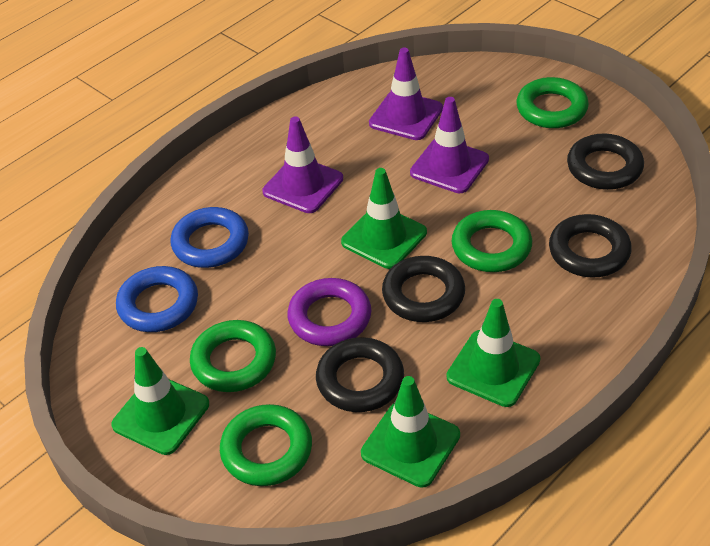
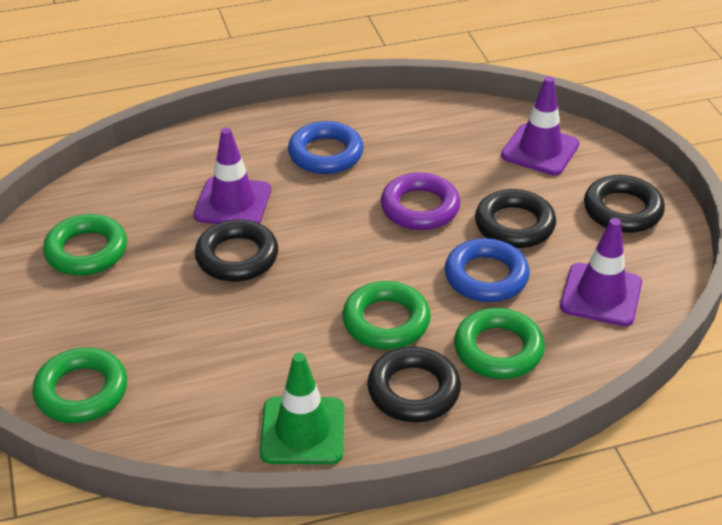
green traffic cone: [111,347,209,455] [341,168,427,269] [361,376,460,488] [447,299,540,407] = 4 -> [260,353,344,464] = 1

